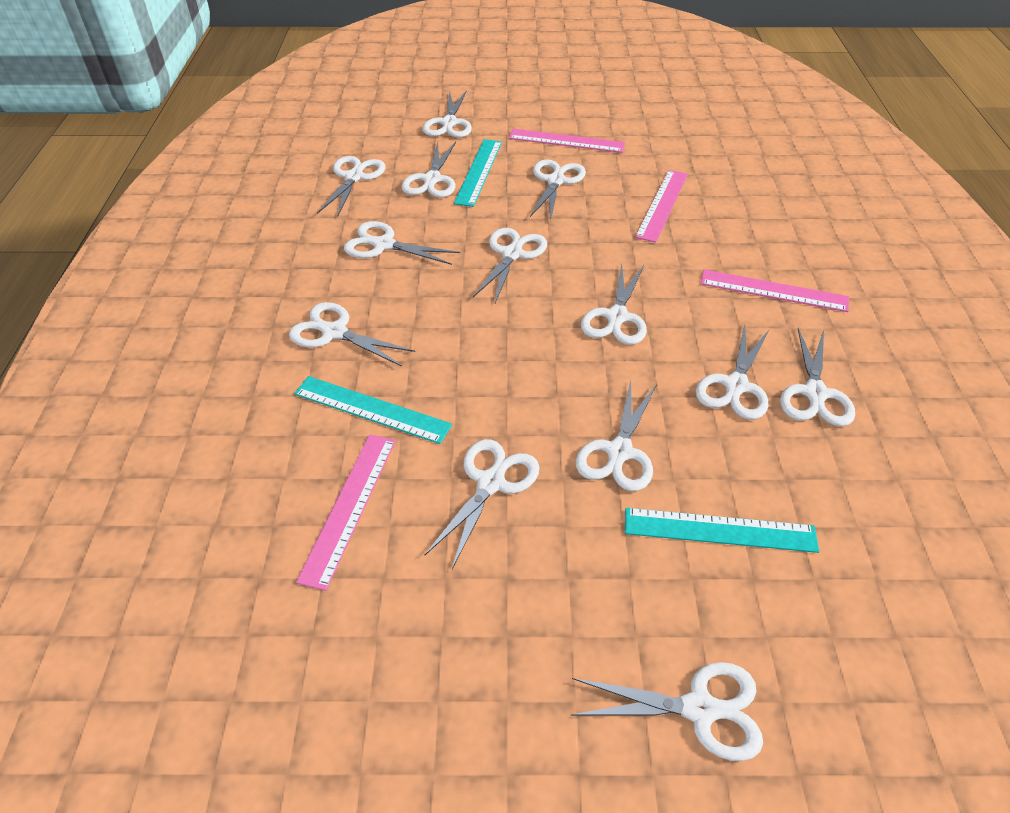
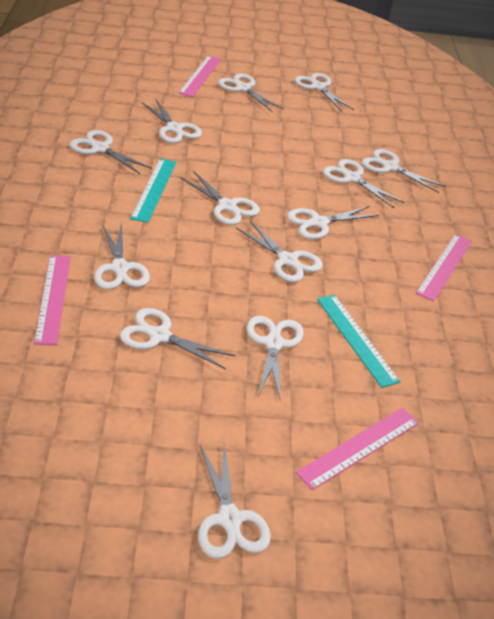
turquoise ruler: [294,376,452,444] [454,139,502,207] [625,508,819,553] = 3 -> [130,159,176,223] [317,295,400,388] = 2

